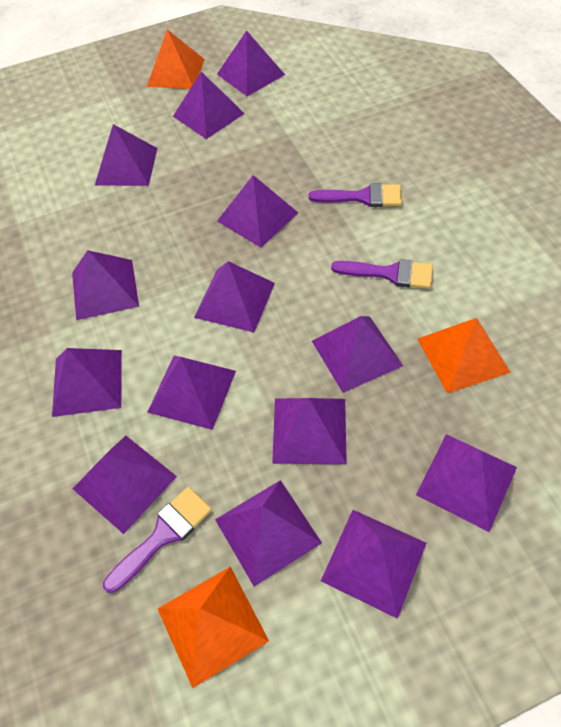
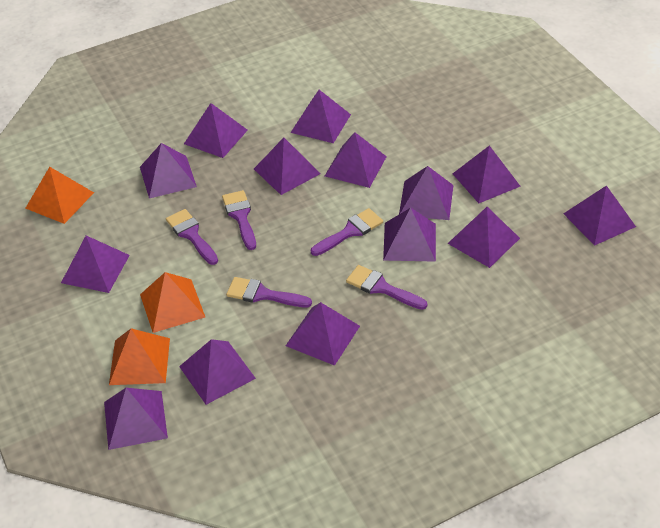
purple brush: [103,487,212,593] [309,183,402,207] [331,259,433,289] = 3 -> [166,209,218,265] [222,190,256,250] [226,277,312,307] [311,208,383,256] [346,265,427,310] = 5

